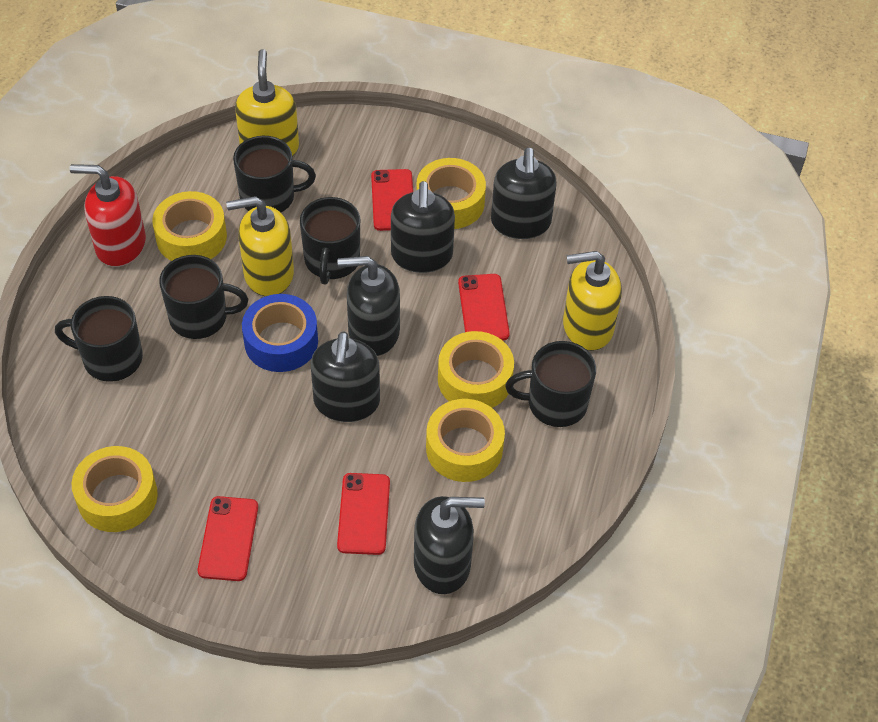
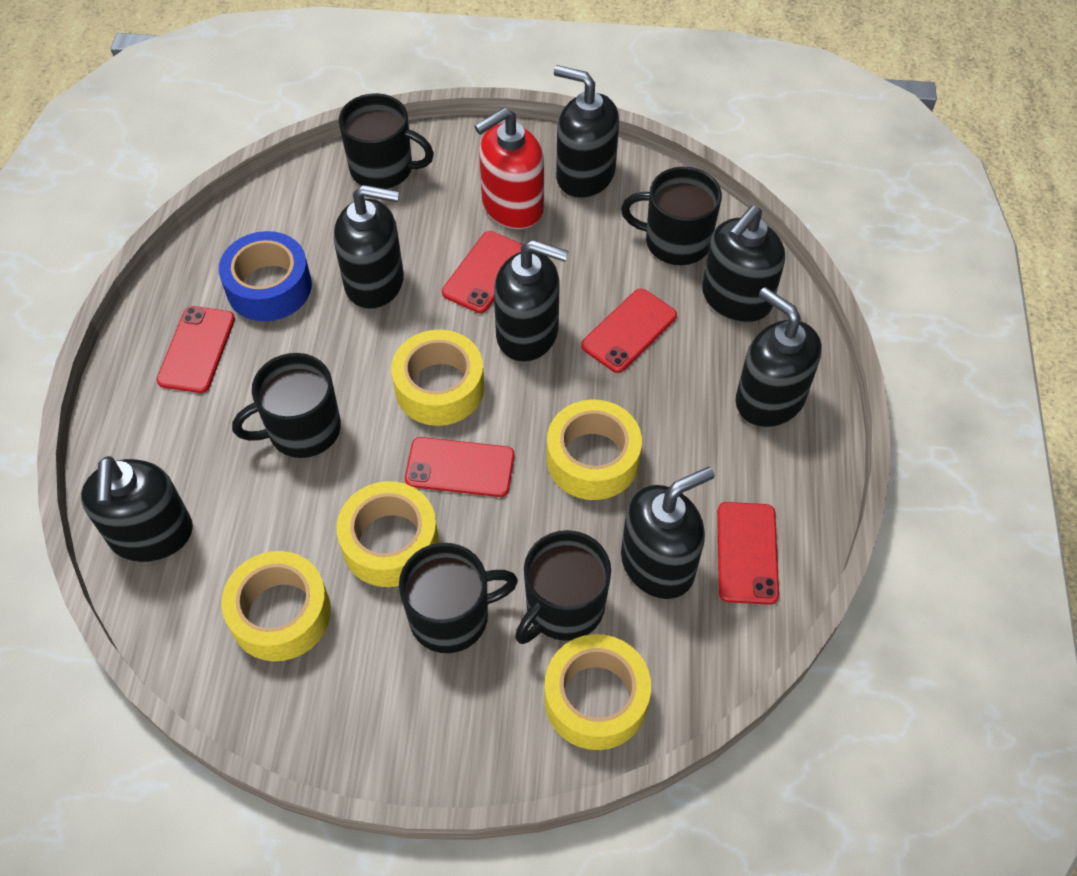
black soap dispenser: [311,332,380,422] [337,256,400,356] [391,181,455,273] [414,496,485,594] [491,148,557,239] = 5 -> [81,456,193,562] [334,185,404,309] [494,240,569,362] [554,65,619,198] [621,467,715,599] [702,206,785,323] [736,287,822,427] = 7
red phone: [198,496,258,581] [337,473,390,555] [371,169,413,231] [458,274,510,340] = 4 -> [157,306,235,393] [405,437,514,497] [442,231,524,313] [581,289,677,373] [717,502,779,605] = 5
yellow soap dispenser: [226,196,294,296] [235,49,299,156] [563,251,622,351] = 3 -> none = 0

